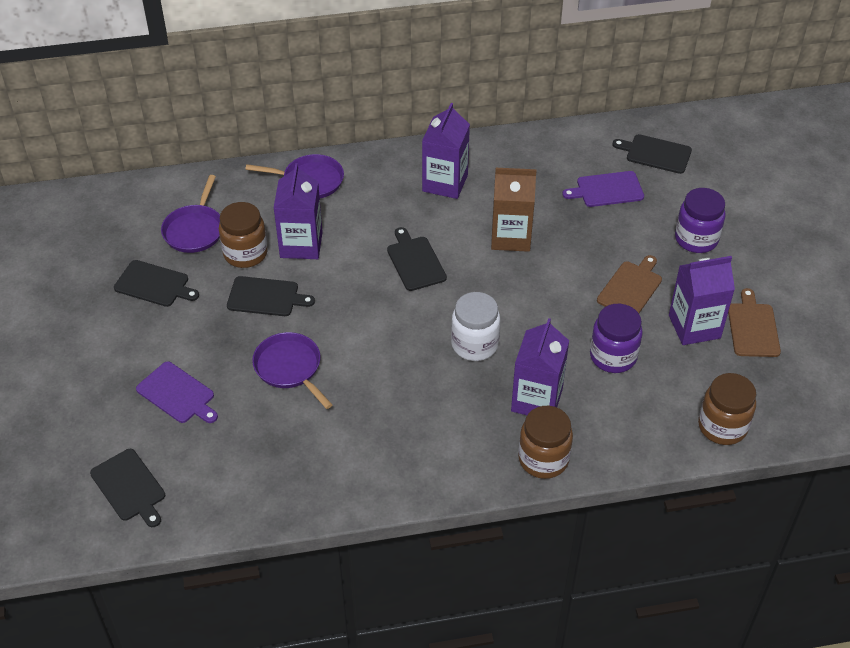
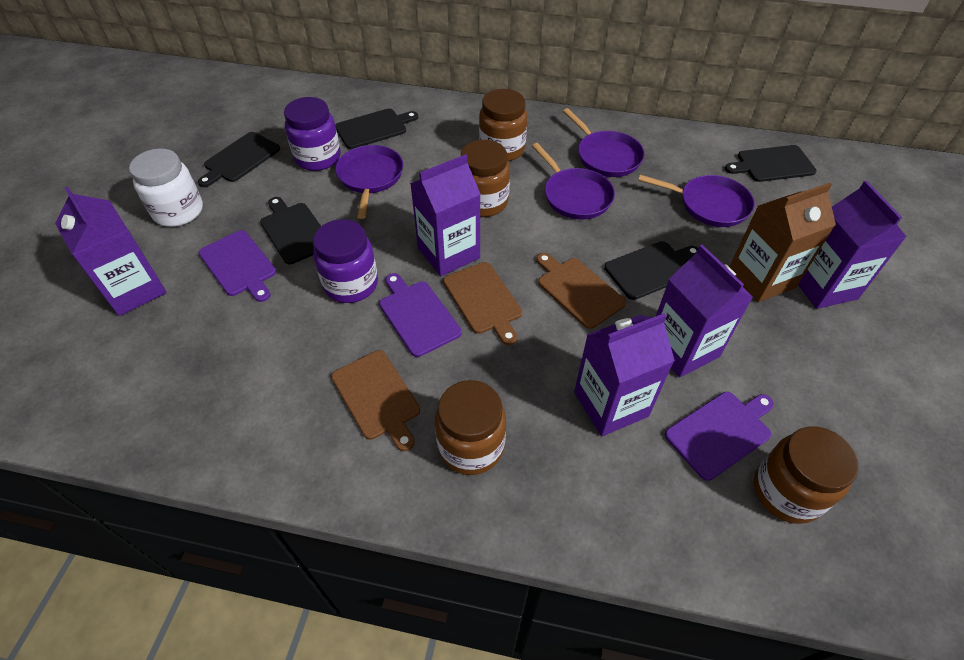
brown cutting board: [597,255,662,313] [728,288,781,357] = 2 -> [331,350,420,451] [443,262,522,345] [536,253,626,329] = 3
brown jar: [219,202,268,268] [518,406,573,479] [698,373,756,445] = 3 -> [435,380,506,475] [461,140,510,217] [479,89,527,161] [754,426,859,524] = 4
purple carton: [274,163,323,259] [422,103,470,199] [511,318,569,415] [669,256,735,345] = 4 -> [55,186,167,316] [410,154,480,276] [574,313,675,436] [656,245,753,377] [798,181,907,309] = 5
purple cutting board: [136,361,218,423] [562,171,644,207] = 2 -> [199,230,276,302] [379,273,462,357] [665,392,774,481] = 3
purple pan: [161,175,220,253] [245,154,344,198] [252,332,333,409] = 3 -> [335,145,403,219] [532,143,615,219] [563,108,645,177] [638,175,755,227] = 4

